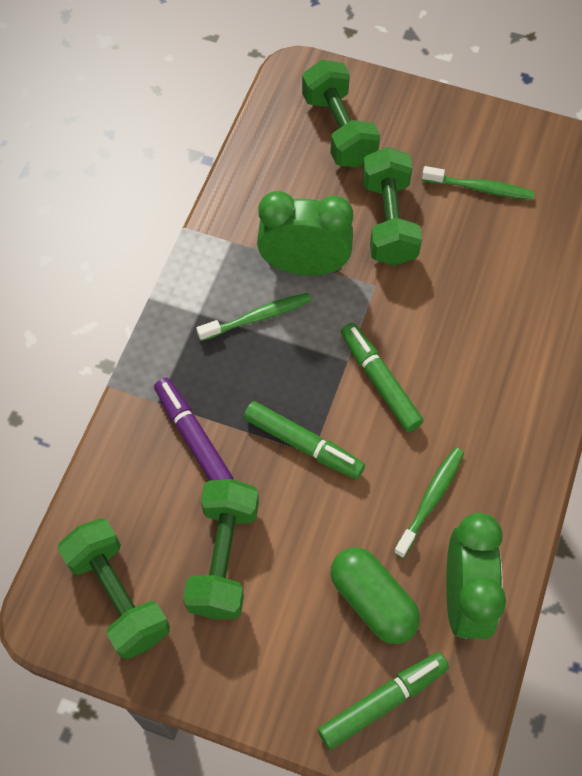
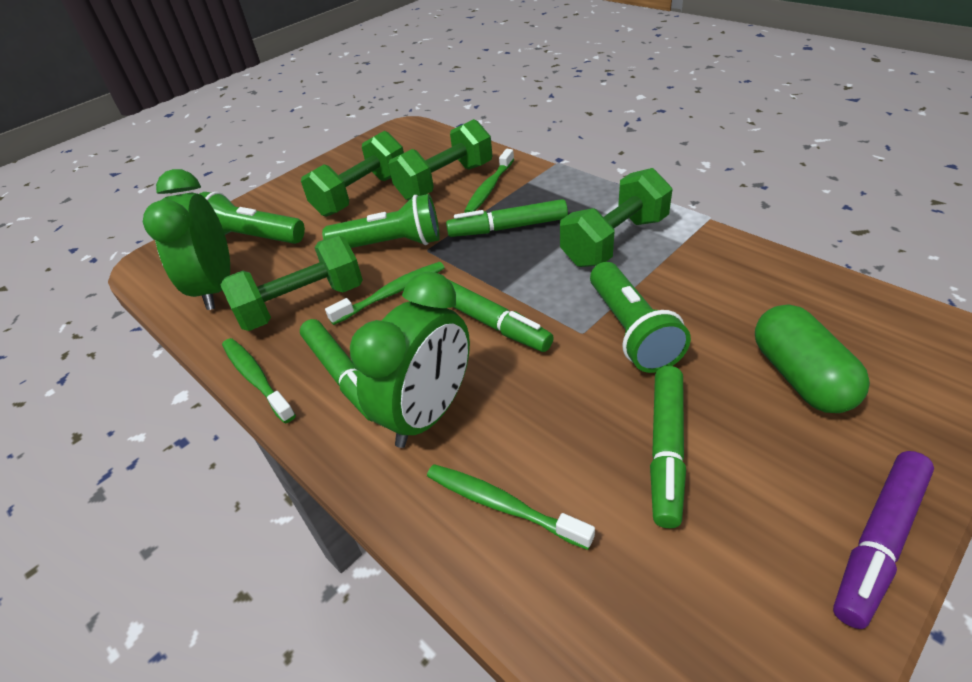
green flashlight: none = 0 -> [200,192,305,244] [322,194,440,248] [590,262,691,373] = 3
green marker: [244,401,365,479] [318,652,449,749] [341,323,423,432] = 3 -> [300,319,372,421] [446,199,568,237] [448,279,554,352] [650,366,686,528] = 4
green toothbrush: [196,293,311,341] [394,447,464,558] [422,166,534,200] = 3 -> [222,338,296,424] [325,262,445,325] [427,464,595,550] [464,149,514,213] = 4

